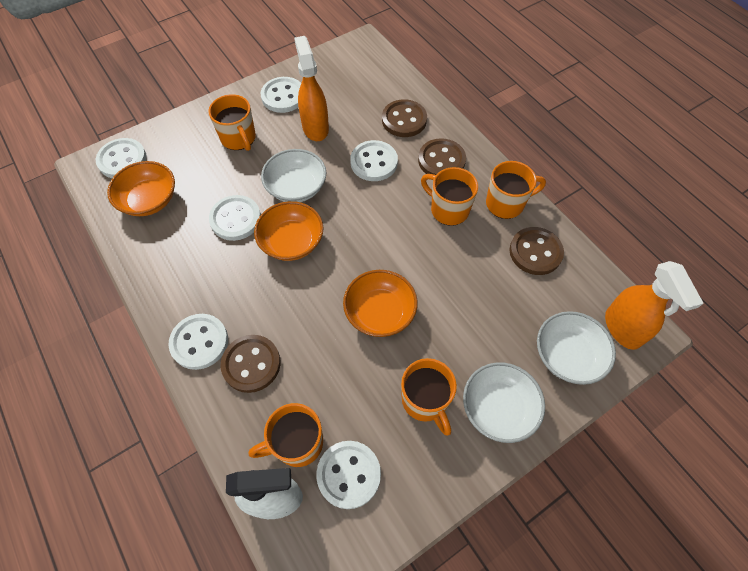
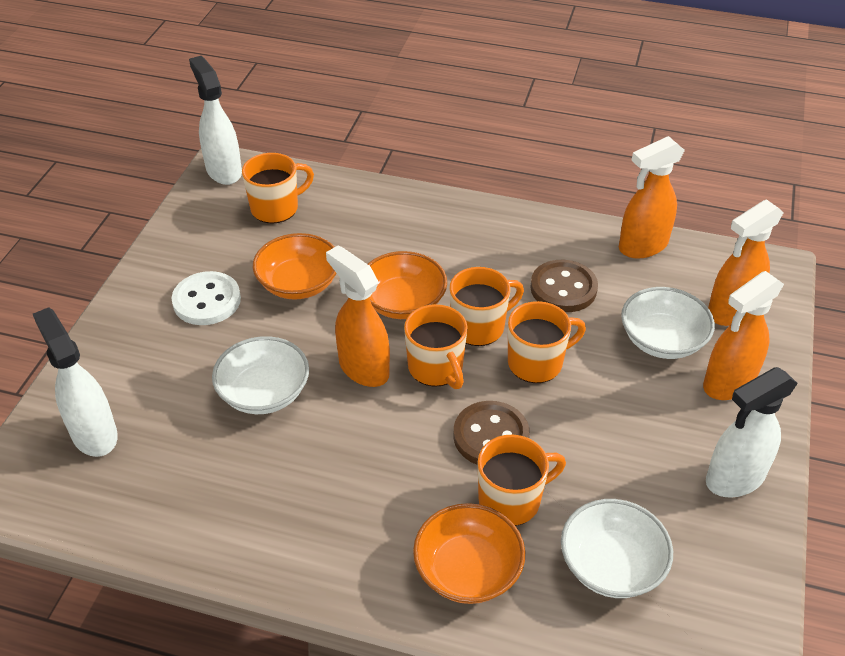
brown button: [221,335,281,393] [382,99,427,137] [418,138,466,175] [509,227,564,275] = 4 -> [453,401,530,465] [531,260,598,312] = 2
orange spray bottle: [294,36,329,141] [605,261,704,350] = 2 -> [326,245,390,387] [619,136,685,259] [703,271,784,400] [708,199,784,326] = 4
white button: [96,138,147,178] [168,314,228,370] [209,195,261,241] [261,77,301,113] [316,441,381,509] [350,140,398,181] = 6 -> [172,271,241,325] = 1
white spray bottle: [226,468,303,519] = 1 -> [33,307,118,457] [189,56,242,185] [706,367,798,498] = 3

